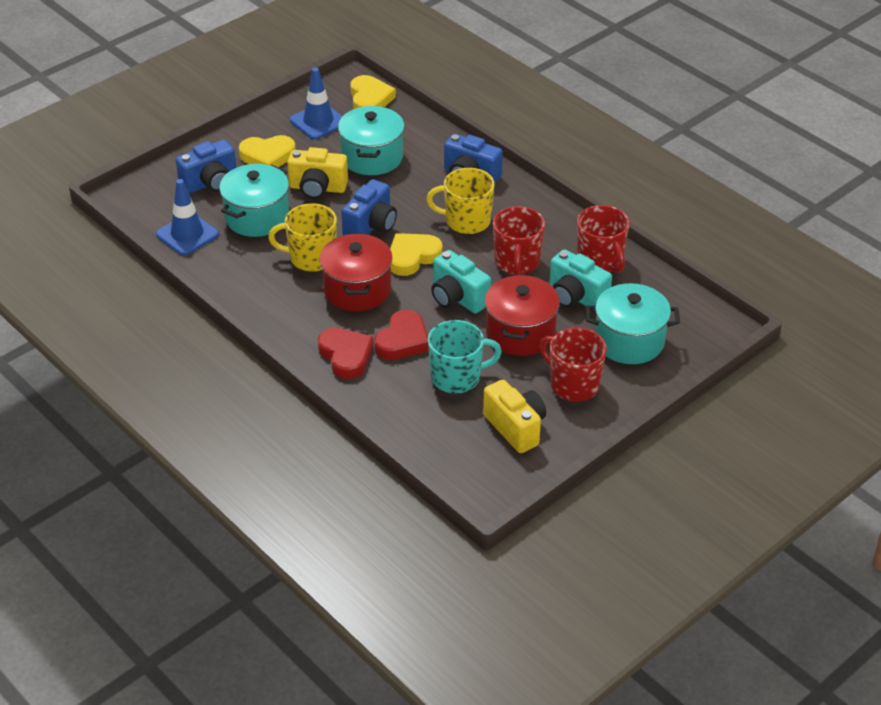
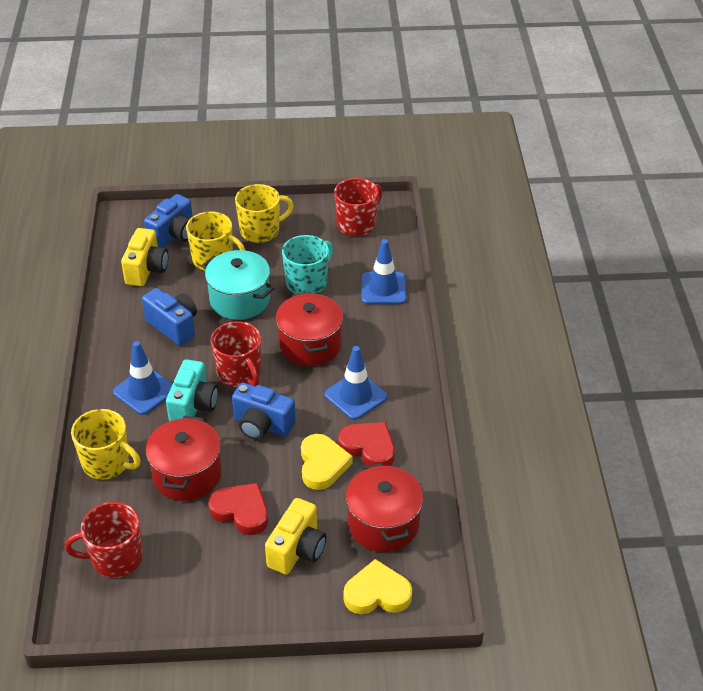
blue traffic cone: [156,179,219,256] [290,68,342,139] = 2 -> [113,341,173,415] [325,346,387,420] [361,239,407,304] = 3
red pot: [319,233,393,311] [485,274,560,356] = 2 -> [145,416,222,501] [276,292,343,366] [346,463,423,552] = 3
turquoise camera: [431,250,491,314] [549,249,612,311] = 2 -> [166,359,218,421] = 1
turquoise pot: [219,164,289,237] [338,106,404,175] [585,283,680,364] = 3 -> [202,250,275,320] = 1
yellow heart: [239,135,296,167] [350,75,396,109] [390,233,443,276] = 3 -> [301,434,353,490] [343,559,412,614] = 2
yellow mug: [268,203,337,272] [426,168,494,234] = 2 -> [71,409,140,480] [186,212,245,271] [235,184,294,243] = 3

